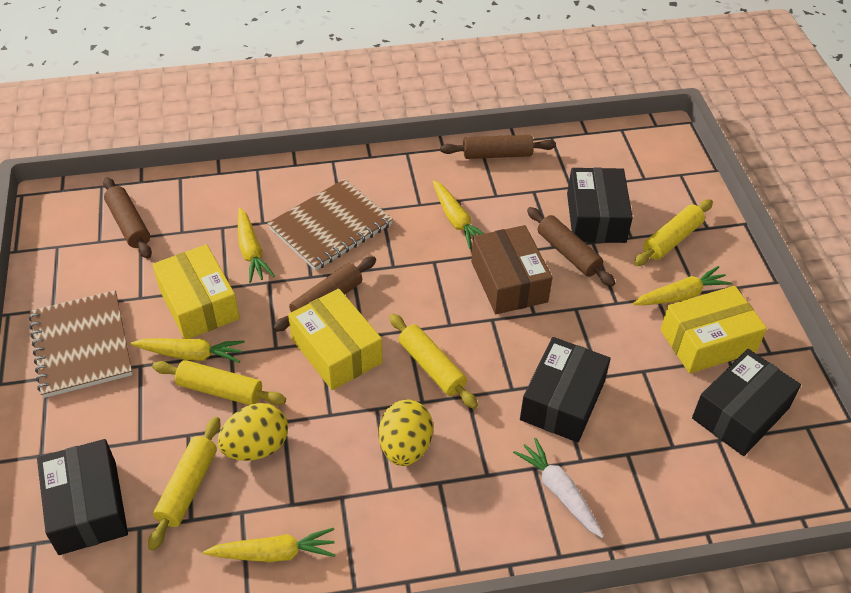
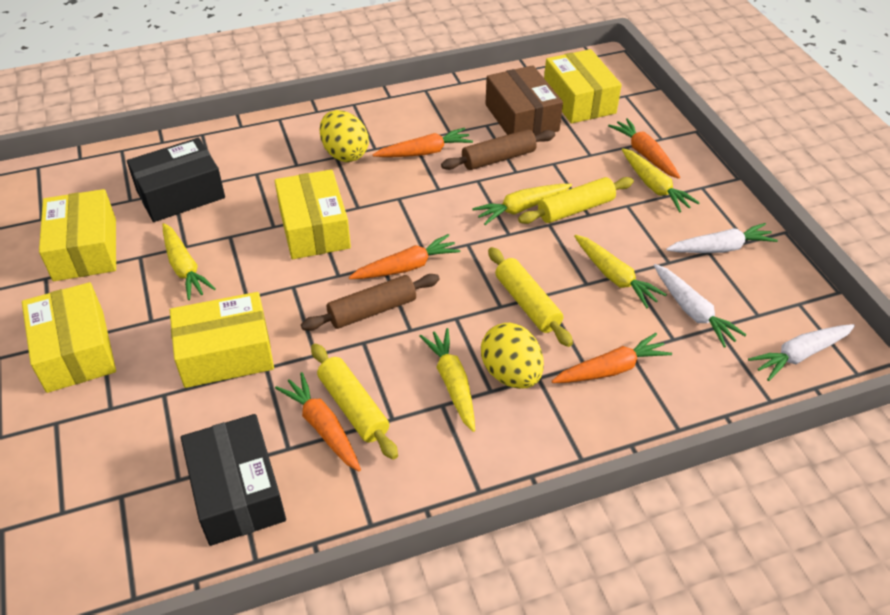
black box: [37,439,128,555] [520,337,611,442] [567,168,633,243] [692,349,801,456] = 4 -> [127,138,225,222] [181,414,286,546] = 2
brown notebook: [29,290,133,398] [267,179,393,271] = 2 -> none = 0
brown rolling pin: [103,177,152,259] [273,256,376,332] [440,135,556,159] [527,207,615,286] = 4 -> [301,274,440,331] [441,129,555,170] = 2
orange carrot: none = 0 -> [275,372,361,472] [349,234,460,279] [372,128,473,157] [552,333,672,383] [608,118,680,179] = 5
white carrot: [513,438,604,538] = 1 -> [654,264,747,347] [666,223,778,253] [748,324,855,381] = 3
yellow box: [152,244,240,339] [288,289,383,390] [660,286,767,374] = 3 -> [22,282,116,393] [39,189,116,281] [170,292,274,388] [275,169,351,259] [544,49,622,124] = 5
yellow rolling pin: [148,417,221,551] [152,360,286,405] [389,314,478,409] [634,199,713,266] = 4 -> [311,344,398,460] [488,247,573,347] [518,177,634,224] = 3

